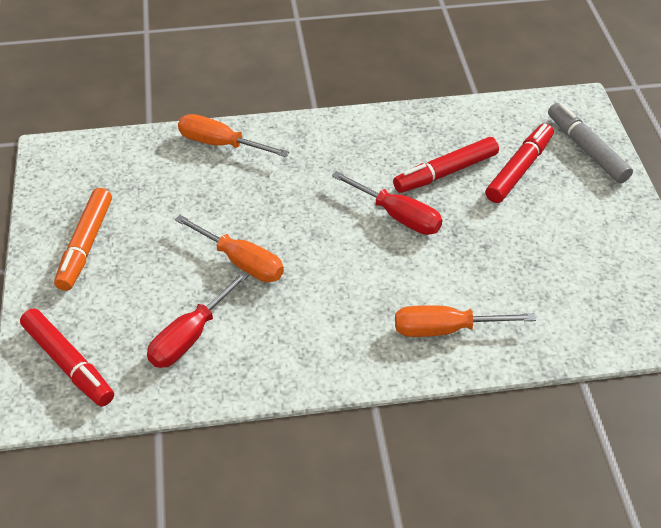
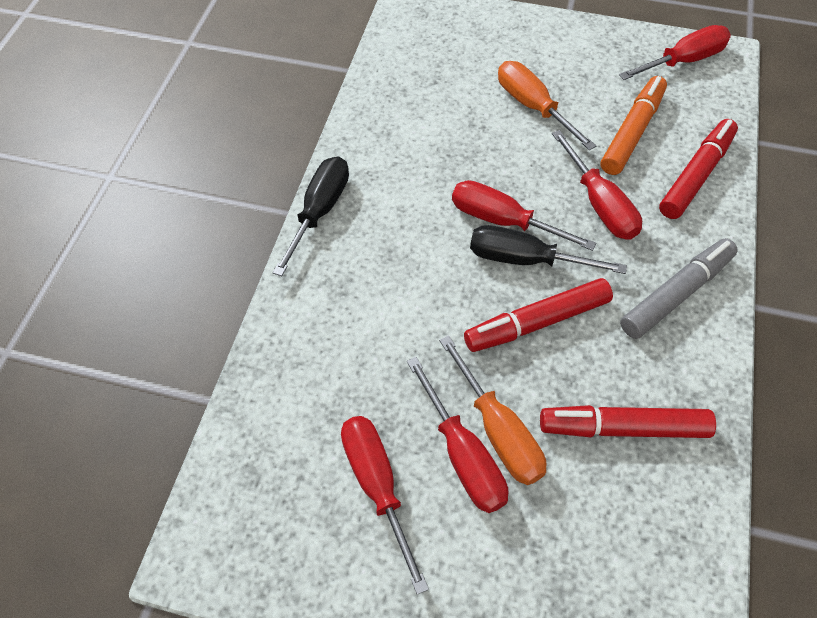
black screwdriver: none = 0 -> [273,157,349,276] [470,225,627,274] = 2
orange screwdriver: [175,215,284,282] [178,114,289,157] [395,305,536,337] = 3 -> [439,335,547,485] [498,61,596,150] = 2
red screwdriver: [147,271,250,368] [332,171,442,235] = 2 -> [341,416,429,595] [407,357,508,513] [452,180,596,251] [552,130,642,240] [619,25,731,80] = 5

